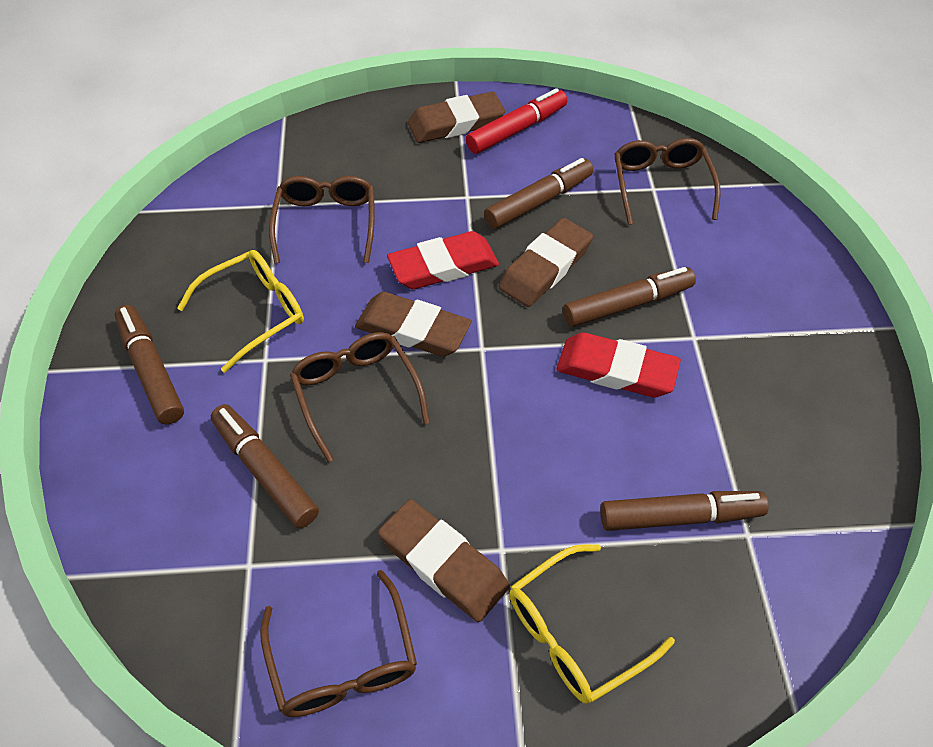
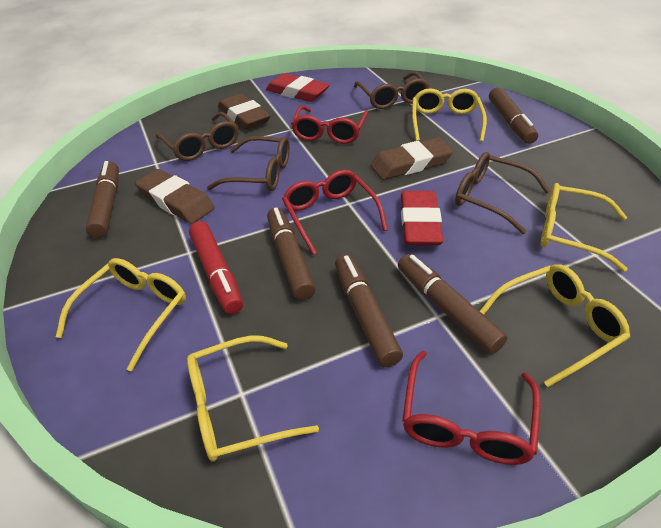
brown eraser: [355,292,472,357] [378,499,510,622] [408,91,505,143] [498,218,593,307] = 4 -> [135,169,215,224] [218,93,271,130] [370,137,454,180] = 3
red glasses: none = 0 -> [282,170,388,255] [291,105,368,144] [402,351,541,465] = 3
yellow glasses: [177,250,304,373] [509,544,675,704] = 2 -> [56,258,186,372] [187,335,319,462] [412,88,487,142] [480,264,630,387] [541,183,627,272] = 5

